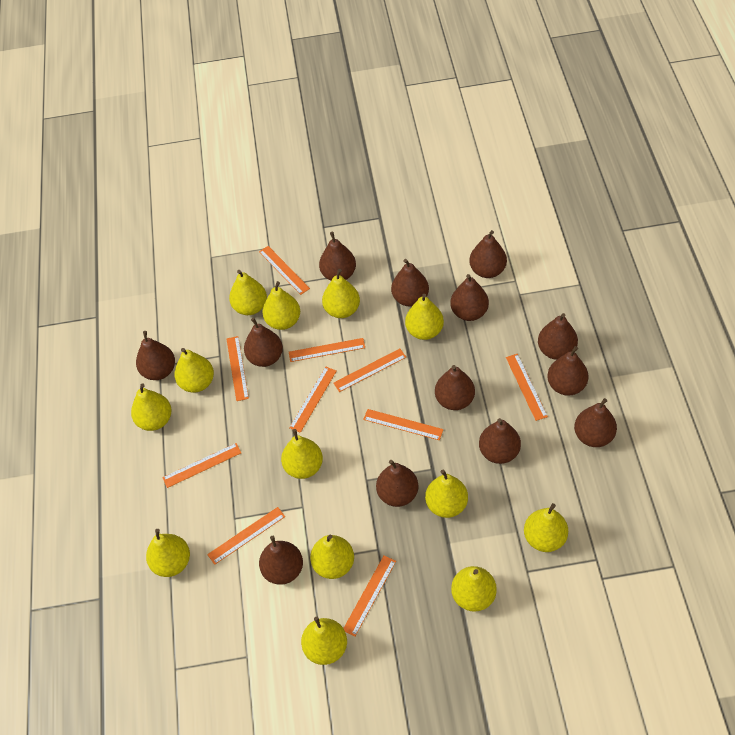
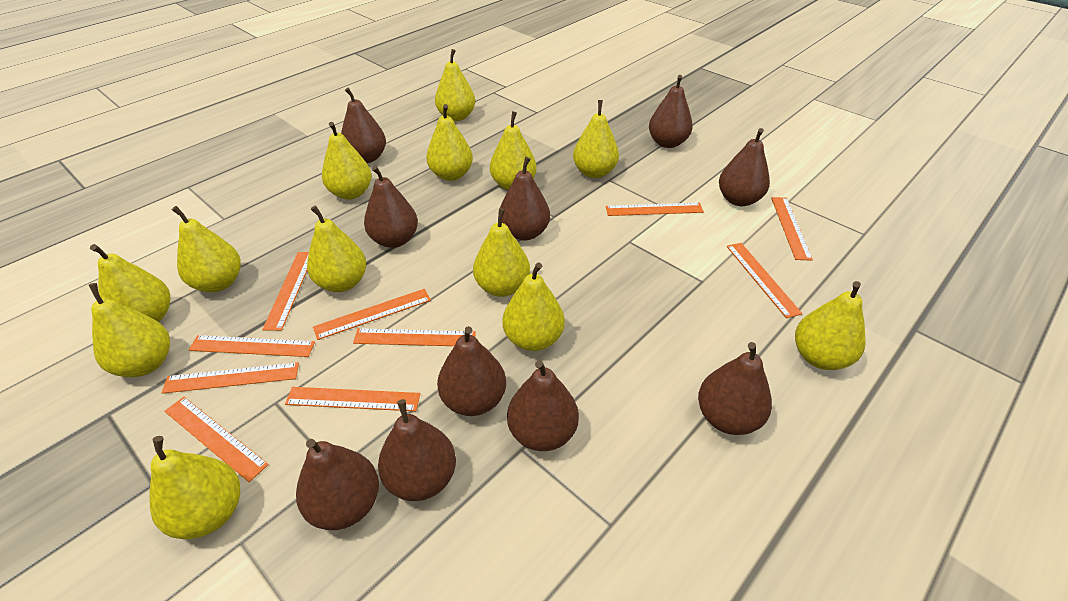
brown pear: [136,331,175,380] [244,318,283,367] [259,536,303,585] [319,232,356,281] [376,460,419,507] [391,259,429,307] [435,365,475,410] [450,274,489,321] [469,230,507,278] [479,418,521,464] [538,313,578,360] [547,346,588,396] [574,398,617,447] = 13 -> [296,439,379,530] [341,88,386,163] [364,166,418,248] [378,399,456,501] [437,326,506,416] [500,157,550,240] [507,360,579,451] [649,75,693,148] [698,342,772,435] [719,128,770,206] = 10

